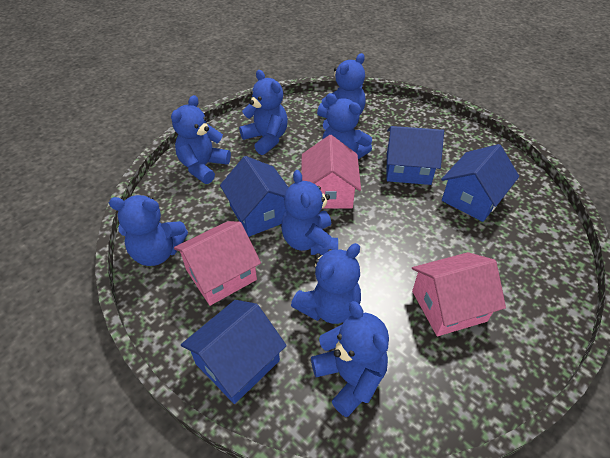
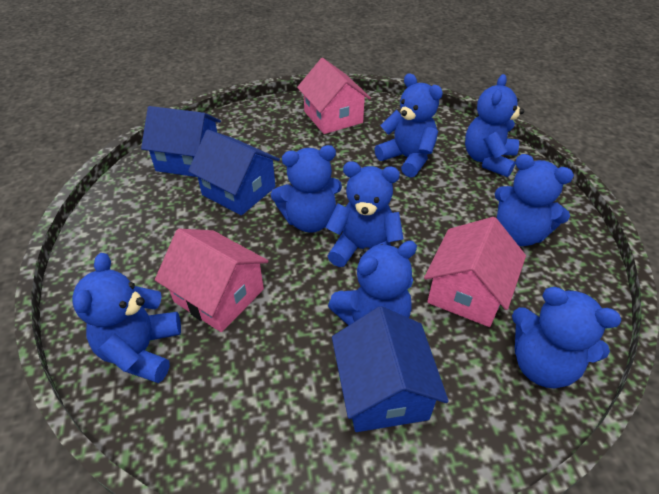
blue house: [181,300,287,404] [220,156,289,237] [387,126,444,185] [441,144,519,222] = 4 -> [141,106,221,177] [188,130,280,215] [332,306,449,432] = 3

